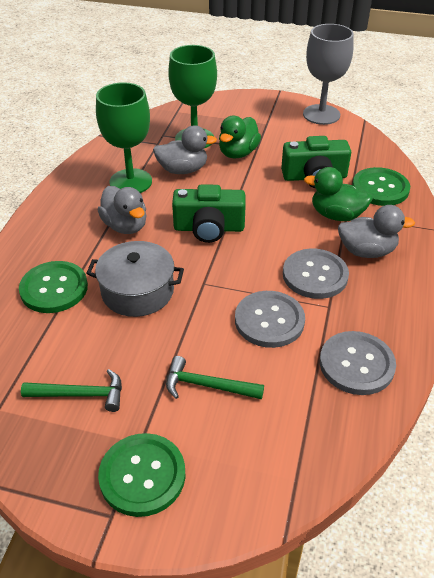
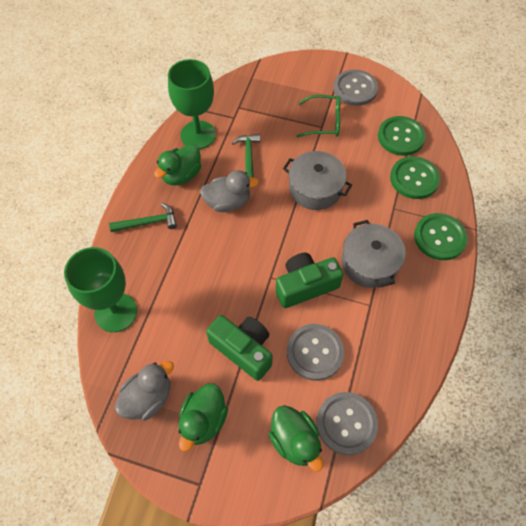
green duck: [219,116,261,159] [304,167,372,221] = 2 -> [154,143,201,185] [178,383,228,451] [269,405,323,472] = 3
green glasses: none = 0 -> [296,95,341,138] = 1
grey duck: [98,186,147,234] [153,125,217,174] [338,205,415,258] = 3 -> [115,361,174,421] [200,170,259,212] = 2
grey goblet: [303,24,354,125] = 1 -> none = 0
grey pot: [86,241,184,317] = 1 -> [283,151,352,210] [342,220,406,288] = 2

